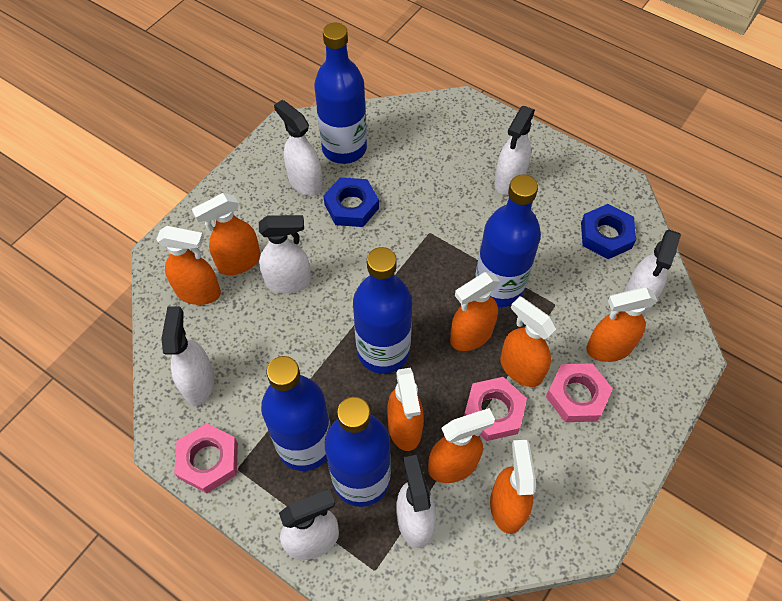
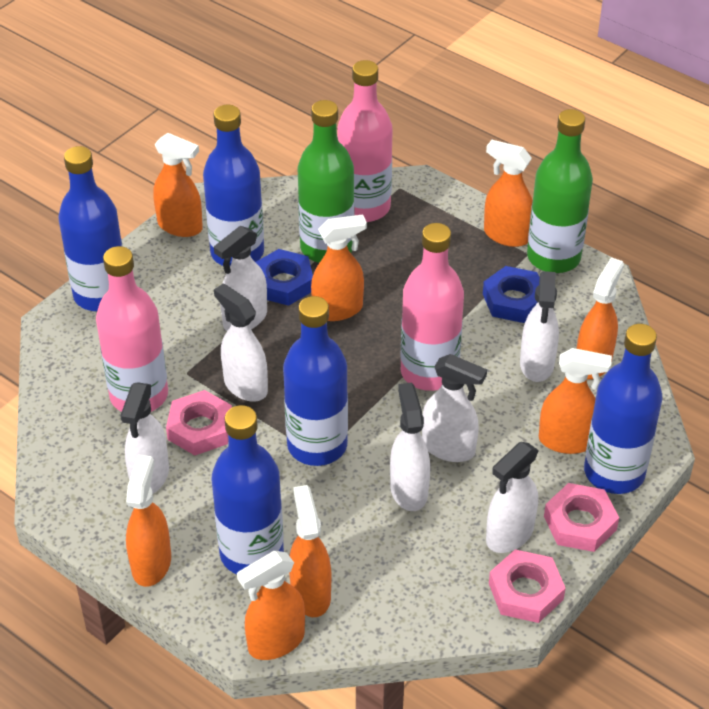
green bottle: none = 0 -> [297,100,355,263] [527,109,593,273] = 2
pink bottle: none = 0 -> [96,246,168,412] [337,60,393,222] [400,223,464,391] = 3

